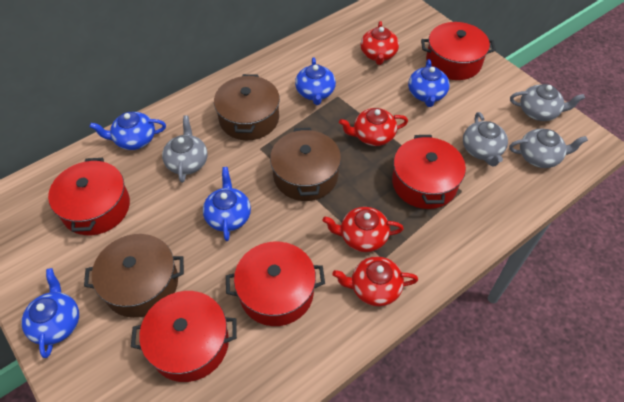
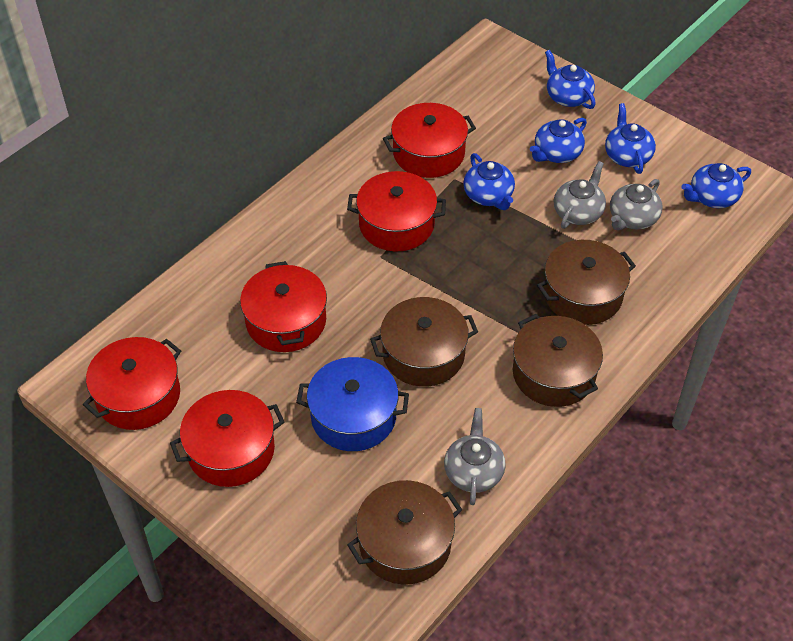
blue pot: none = 0 -> [296,357,409,451] = 1
brown pot: [84,234,184,318] [214,74,280,140] [270,127,341,201] = 3 -> [347,480,462,585] [370,297,478,387] [513,314,603,407] [537,240,636,325] = 4
grey teapot: [162,115,208,183] [463,112,508,166] [509,129,588,168] [510,84,585,121] = 4 -> [444,408,506,505] [554,161,606,229] [610,179,663,230] = 3
red teapot: [323,207,404,252] [332,256,418,306] [339,108,408,146] [360,21,399,65] = 4 -> none = 0

